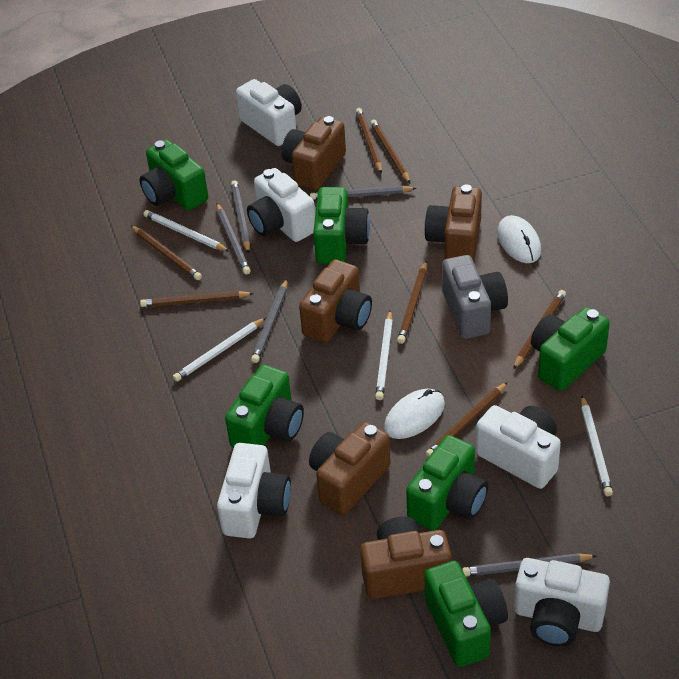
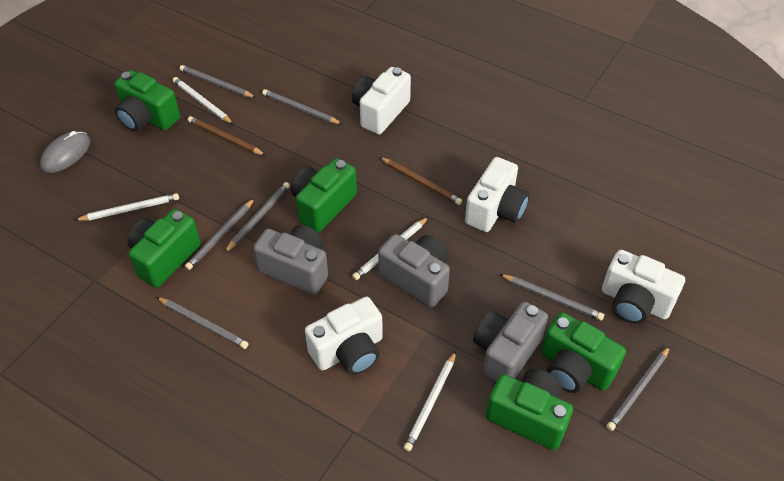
brown camera: [282,116,346,190] [299,259,372,343] [309,422,391,515] [360,517,451,599] [424,184,482,262] = 5 -> none = 0
brown pencil: [131,226,202,280] [140,291,254,307] [356,108,382,174] [370,120,410,183] [397,261,427,344] [426,382,508,458] [513,290,566,369] = 7 -> [188,116,266,156] [380,157,462,205] = 2
green camera: [140,140,208,210] [225,365,304,448] [313,187,370,264] [406,435,488,531] [425,561,508,667] [531,307,610,391] = 6 -> [114,70,180,131] [127,209,201,288] [291,158,357,232] [486,369,573,450] [541,312,626,393] = 5
grey camera: [442,255,508,339] = 1 -> [253,225,328,295] [378,234,450,307] [473,302,548,382] = 3
grey mouse: none = 0 -> [40,131,90,173] = 1
grey pencil: [216,203,251,275] [231,180,250,254] [251,279,288,363] [310,186,417,200] [462,553,596,576] = 5 -> [156,297,249,349] [180,65,256,98] [185,198,255,270] [224,182,290,253] [262,89,342,124] [500,274,604,321] [607,346,670,431] = 7
white camera: [217,443,291,539] [236,79,302,146] [247,168,315,242] [476,405,561,489] [514,558,610,647] = 5 -> [305,297,383,375] [352,67,411,134] [465,157,529,232] [602,250,685,324] = 4
white mouse: [384,389,445,439] [497,215,541,263] = 2 -> none = 0

